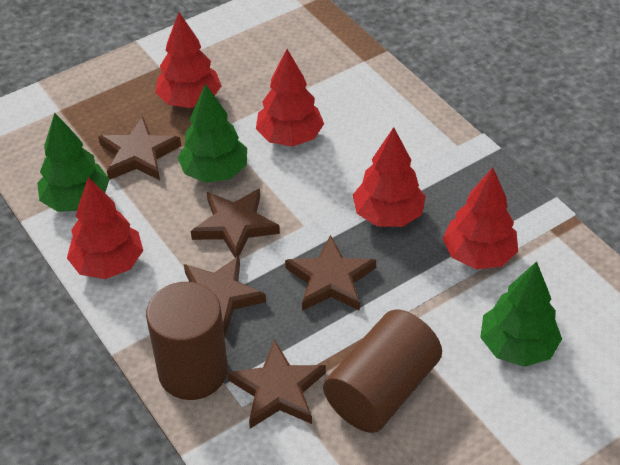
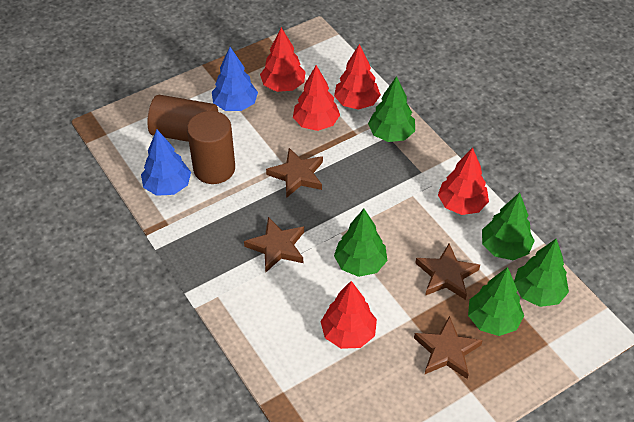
blue tree: none = 0 -> [141,130,191,196] [212,47,258,111] = 2
brown star: [98,117,181,180] [184,256,266,336] [191,189,280,258] [228,340,326,429] [285,235,376,311] = 5 -> [244,217,304,272] [266,148,323,198] [414,316,483,379] [415,243,480,300] = 4
green tree: [37,113,109,212] [178,84,247,183] [480,261,562,367] = 3 -> [334,209,388,277] [368,76,415,142] [468,267,524,336] [482,192,535,260] [514,239,569,307] = 5

